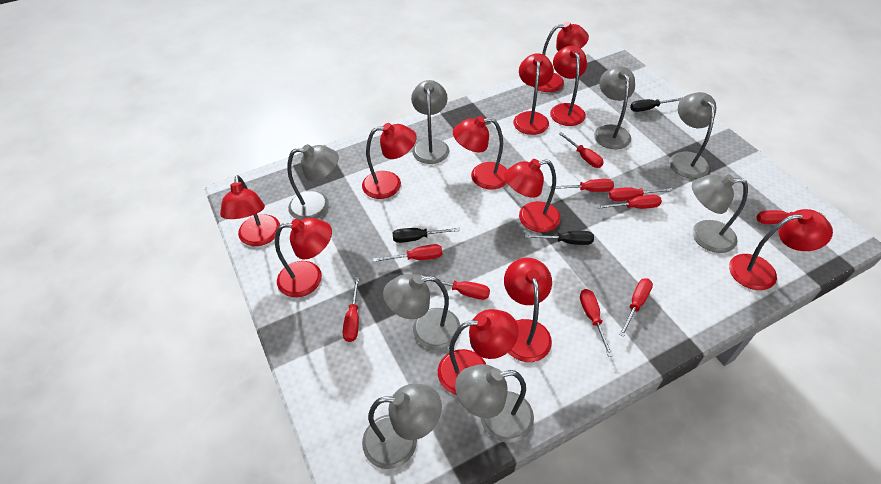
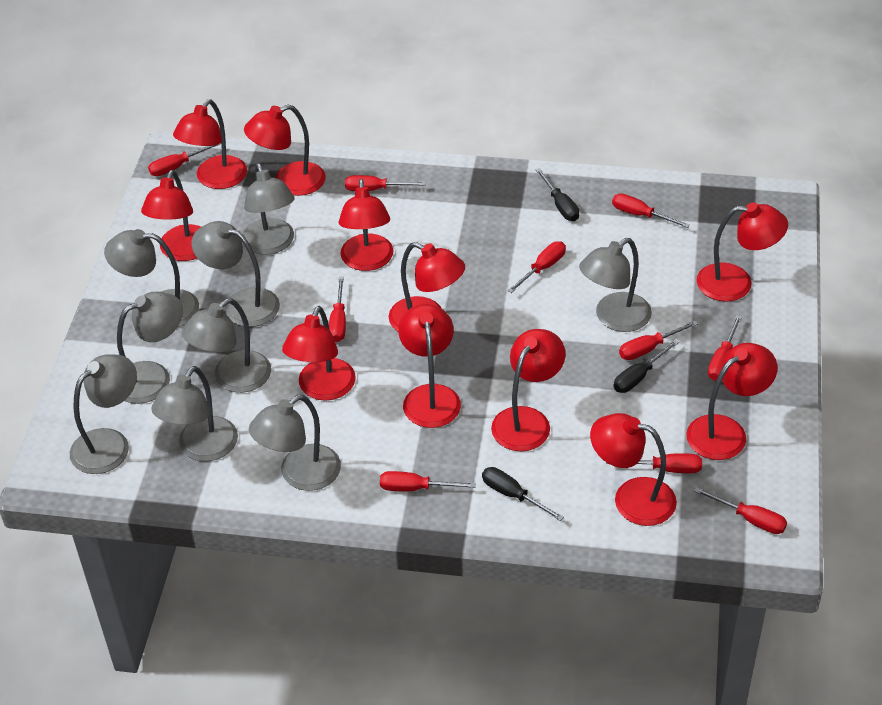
grey lamp: [287,144,339,220] [362,384,442,469] [383,274,460,350] [411,80,450,164] [455,364,534,443] [594,66,635,149] [669,92,716,179] [692,174,748,253] = 8 -> [70,354,137,474] [104,229,199,327] [117,292,183,404] [152,366,238,461] [182,298,271,393] [192,221,280,327] [242,163,295,255] [249,395,341,491] [579,238,652,332] = 9

